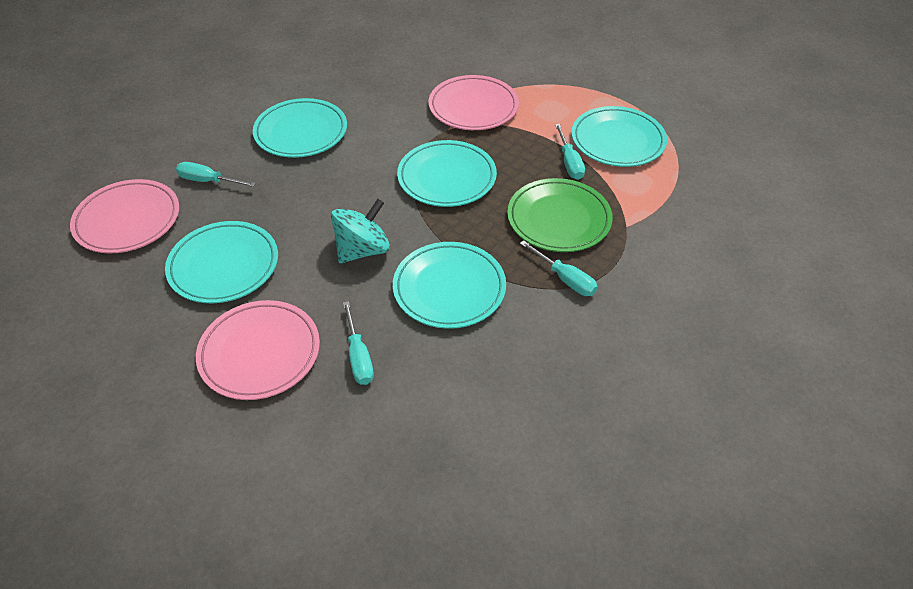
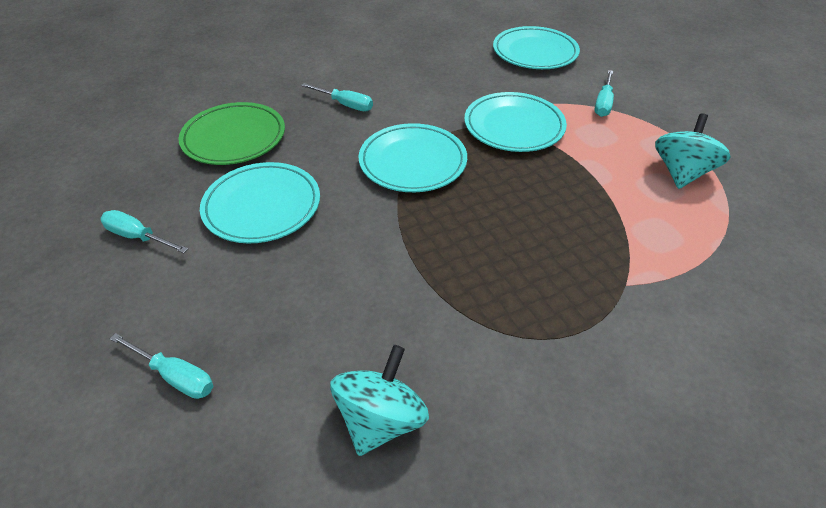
pink plate: [70,179,179,253] [196,300,320,400] [429,75,519,130] = 3 -> none = 0
turquoise plate: [165,221,278,303] [253,98,347,158] [393,242,506,329] [397,140,497,207] [571,106,667,167] = 5 -> [200,162,320,243] [359,123,467,192] [464,92,567,152] [493,26,580,69] = 4
turquoise spinning top: [331,199,390,263] = 1 -> [330,345,429,456] [655,113,730,189] = 2

